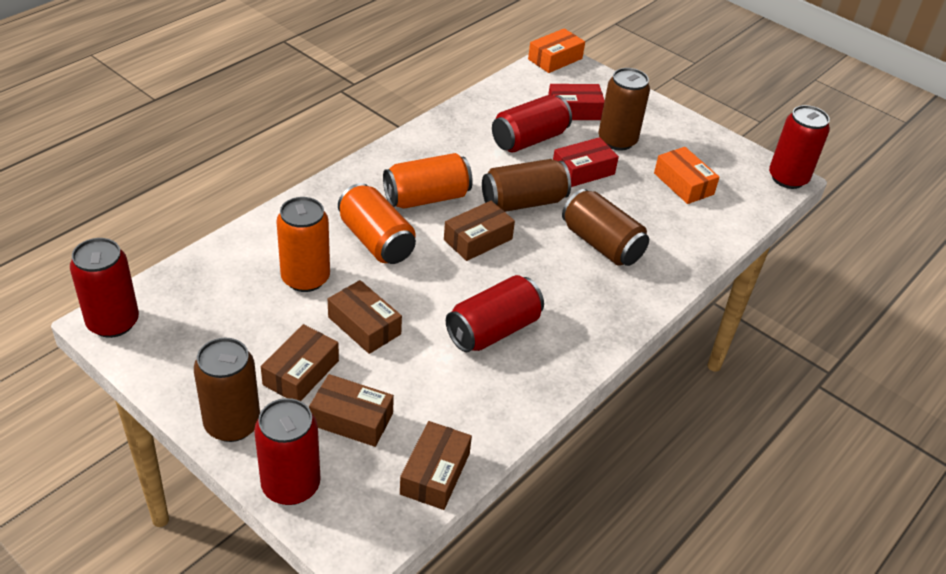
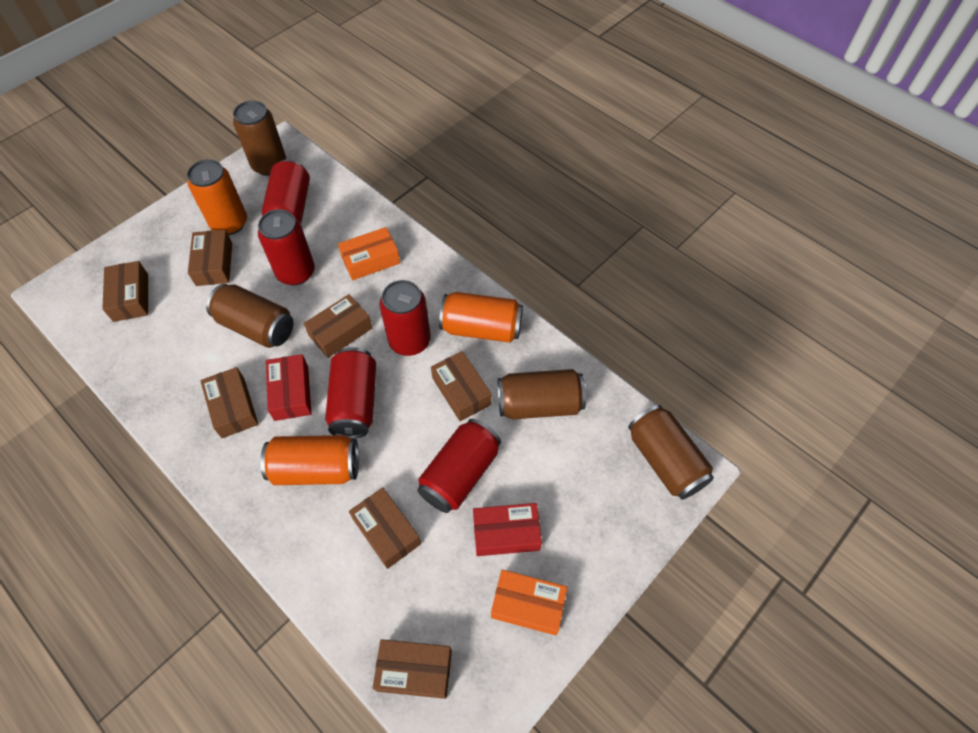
brown box: [261,324,339,401] [309,374,394,447] [328,280,402,354] [400,421,472,510] [444,201,515,261] = 5 -> [102,261,148,322] [188,229,232,286] [200,367,258,438] [304,294,372,358] [349,487,421,569] [373,639,452,699] [431,351,492,421] = 7

